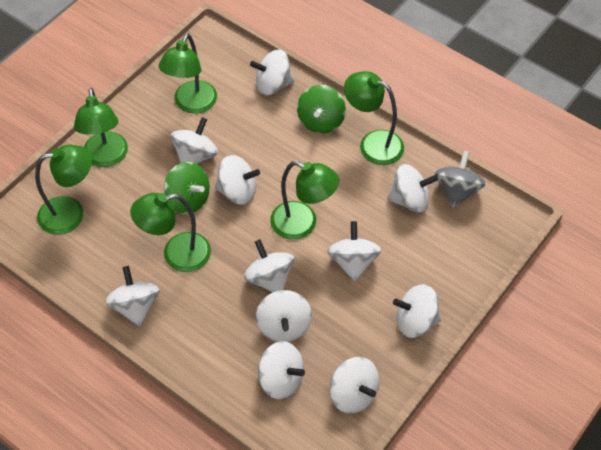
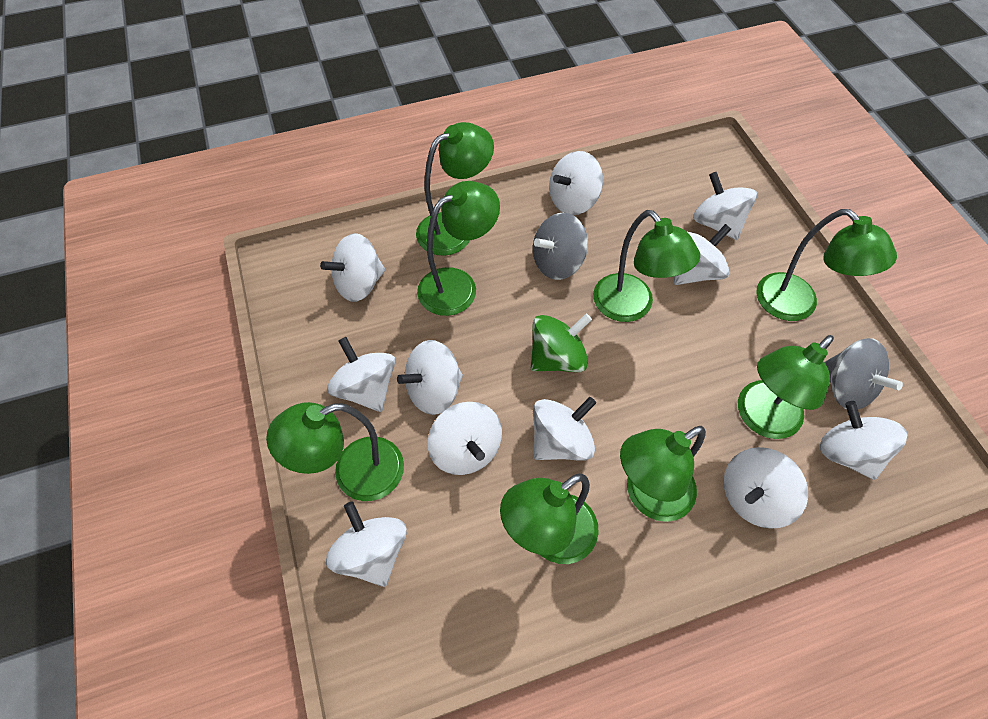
green lamp: [35,145,92,235] [74,88,128,167] [130,193,211,272] [159,34,217,114] [270,161,339,240] [344,71,404,165] = 6 -> [266,402,404,501] [416,122,494,256] [417,181,500,316] [500,473,599,564] [593,210,700,322] [620,426,706,522] [738,335,834,439] [756,209,897,321] = 8
green spinning top: [164,162,210,214] [297,85,346,134] = 2 -> [531,314,592,372] = 1
grey spinning top: [435,151,486,208] = 1 -> [533,213,588,280] [824,338,903,409] = 2

